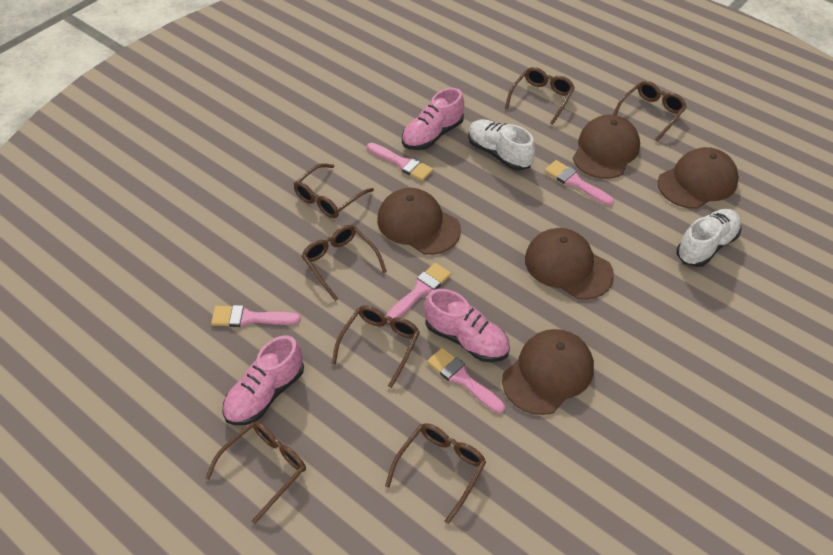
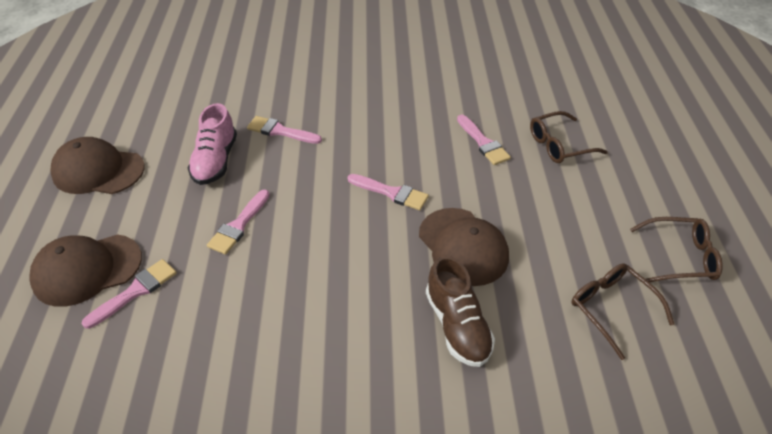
brown cap: [377,188,461,255] [502,329,594,415] [525,228,614,300] [573,115,640,179] [658,147,739,209] = 5 -> [29,234,142,307] [50,137,145,194] [419,208,509,286] = 3
brown glasses: [205,421,306,524] [294,163,374,218] [302,225,387,301] [332,305,420,388] [385,423,486,524] [505,67,575,125] [613,81,687,141] = 7 -> [530,111,608,163] [571,263,674,360] [630,217,723,282] = 3
brown shoe: none = 0 -> [426,256,495,367] = 1
pink shoe: [222,336,304,425] [402,88,464,150] [424,289,510,362] = 3 -> [188,103,237,185] = 1
white shoe: [468,119,535,171] [676,209,742,267] = 2 -> none = 0

